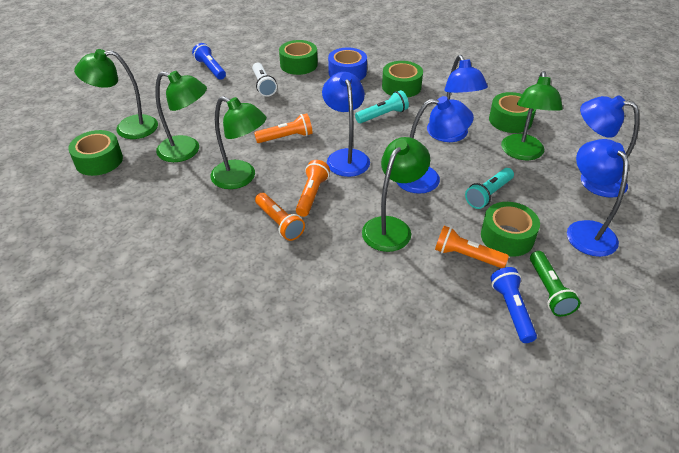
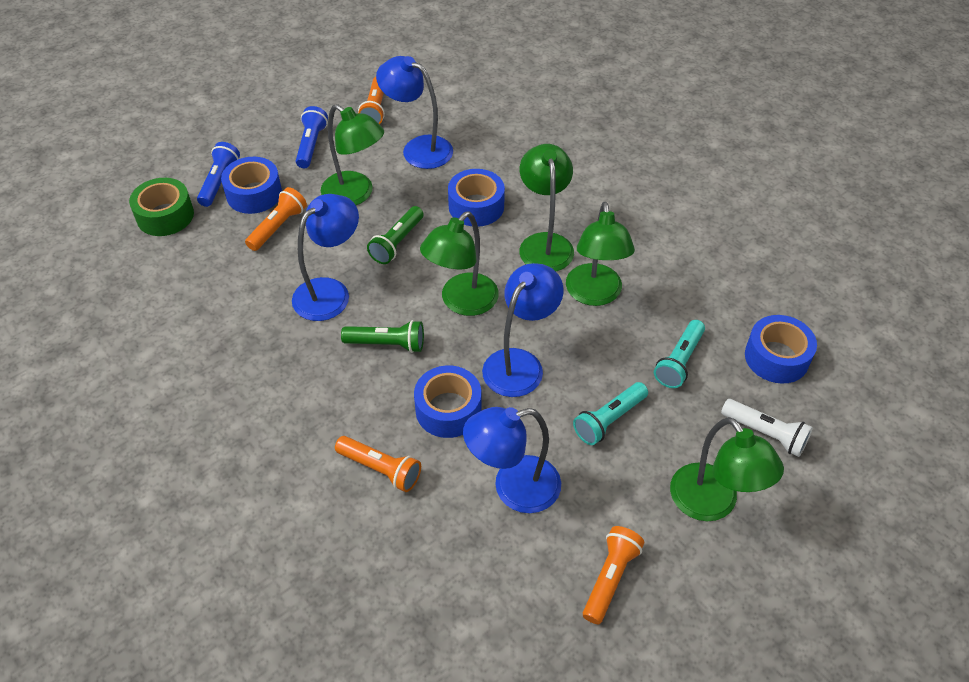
blue lamp: [322,72,370,177] [396,96,474,194] [427,55,488,142] [567,139,629,257] [580,95,639,198] = 5 -> [292,194,359,321] [376,56,453,169] [463,407,561,513] [482,263,564,397] = 4
blue tape: [328,47,367,80] = 1 -> [221,157,282,214] [414,365,481,438] [448,169,505,227] [745,315,817,384] = 4
green flashlight: [530,251,580,317] = 1 -> [341,320,424,353] [367,206,423,264] = 2
green tape: [68,130,123,176] [279,40,318,75] [382,61,423,97] [481,202,540,257] [489,92,536,133] = 5 -> [129,178,194,236] = 1

